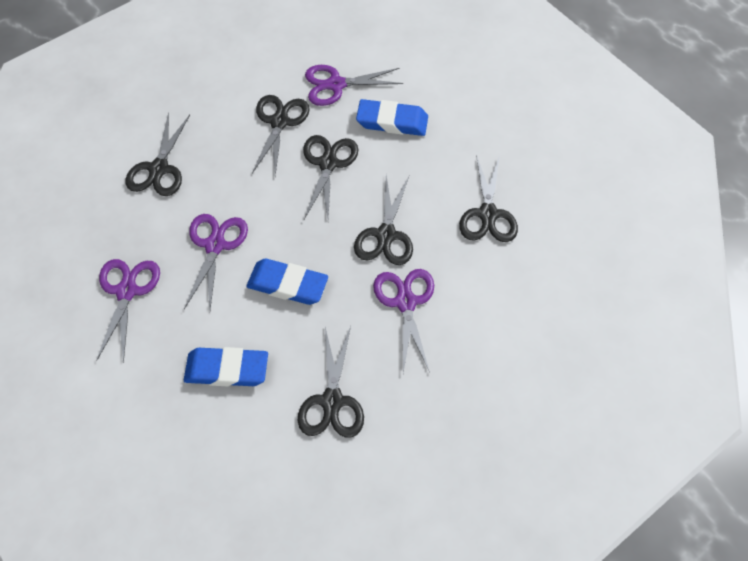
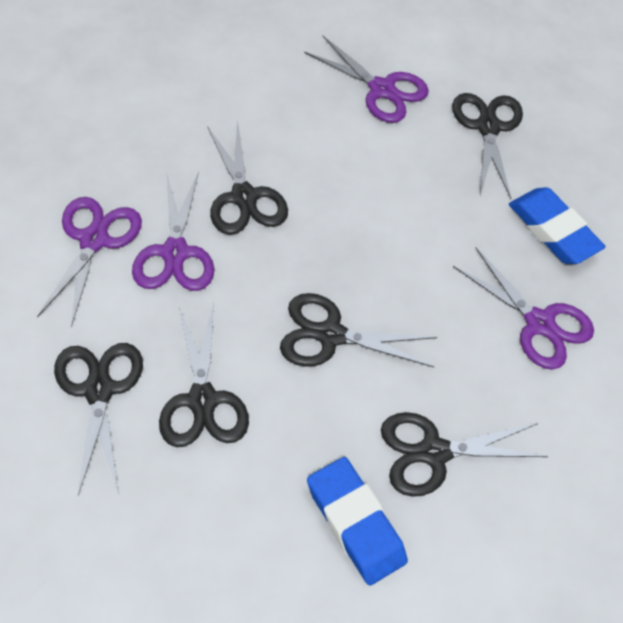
blue eraser: [184,347,268,386] [246,259,328,305] [356,99,428,136] = 3 -> [307,457,408,585] [509,187,606,264] = 2

